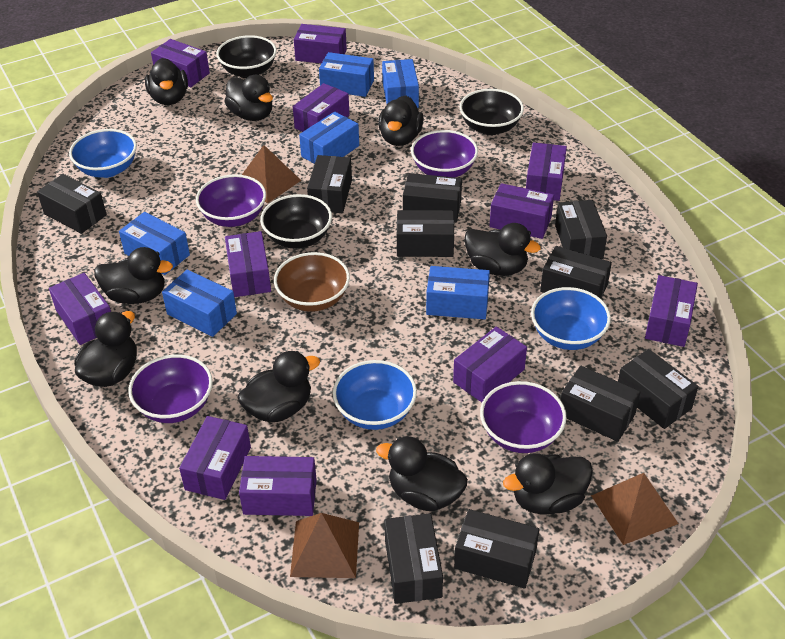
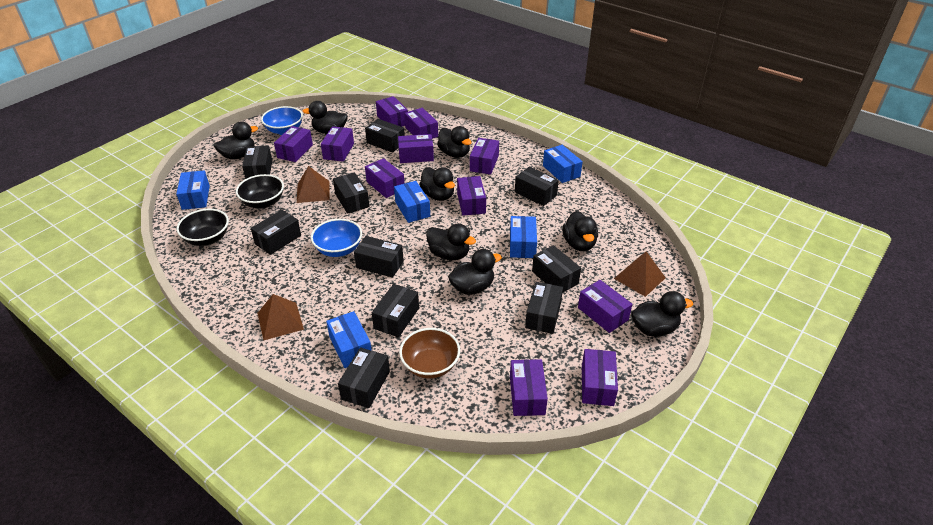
black bowl: [216,35,277,78] [260,194,332,248] [460,89,524,135] = 3 -> [177,209,229,246] [236,174,284,209] = 2
black duck: [74,311,137,387] [94,247,173,304] [145,58,188,105] [224,75,273,121] [238,351,320,422] [376,436,468,511] [378,95,424,146] [464,223,541,276] [503,453,593,514] = 9 -> [214,121,258,160] [303,101,348,134] [419,167,455,201] [426,223,476,260] [437,126,472,158] [448,249,502,295] [562,211,598,251] [631,291,693,337] = 8
blue bowl: [69,129,137,178] [333,360,417,430] [531,287,611,350] = 3 -> [261,106,303,135] [311,219,362,257] = 2
blue box: [119,212,190,275] [162,270,237,337] [299,111,359,164] [319,52,374,97] [382,59,419,108] [426,266,490,319] = 6 -> [176,170,210,210] [326,311,372,368] [394,181,430,223] [510,216,537,258] [543,145,583,183] = 5
purple bowl: [128,354,213,423] [196,174,266,227] [411,130,478,177] [480,381,567,453] = 4 -> none = 0

